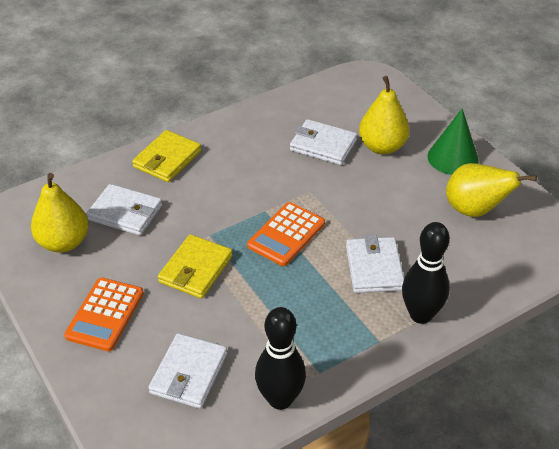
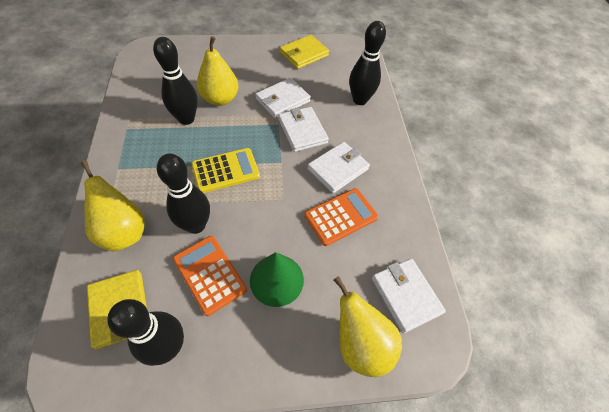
black bowling pin: [255,307,306,410] [402,222,450,324] = 2 -> [107,299,184,366] [153,37,198,125] [157,154,210,234] [349,21,386,105] = 4
yellow calculator: none = 0 -> [191,148,260,193] = 1

